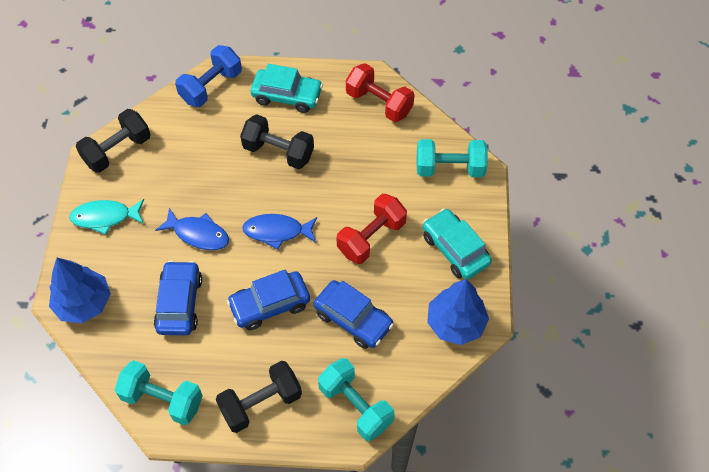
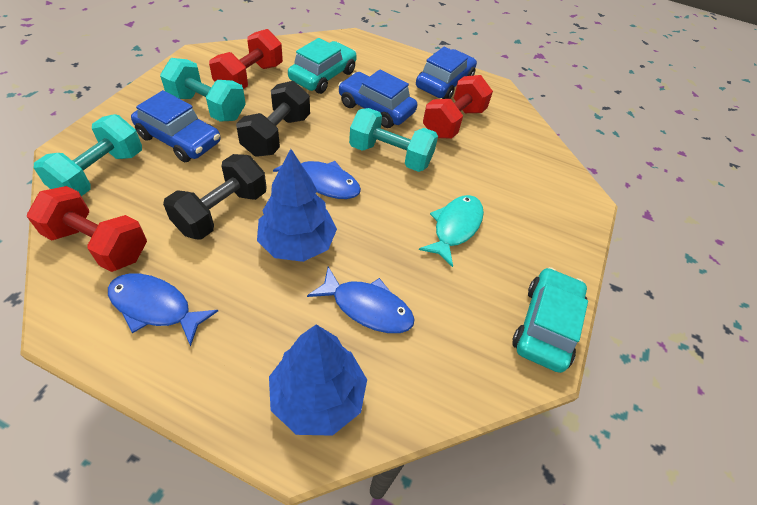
black dumbbell: [76,109,151,173] [216,361,302,433] [240,114,314,169] = 3 -> [163,154,267,240] [236,81,310,157] = 2
blue dumbbell: [175,45,242,107] = 1 -> none = 0
blue fish: [155,208,229,250] [242,214,317,250] = 2 -> [108,273,218,347] [273,152,361,199] [307,267,415,333] = 3
red dumbbell: [337,194,407,264] [346,63,414,122] = 2 -> [27,186,147,272] [209,29,283,89] [423,75,493,138] = 3

